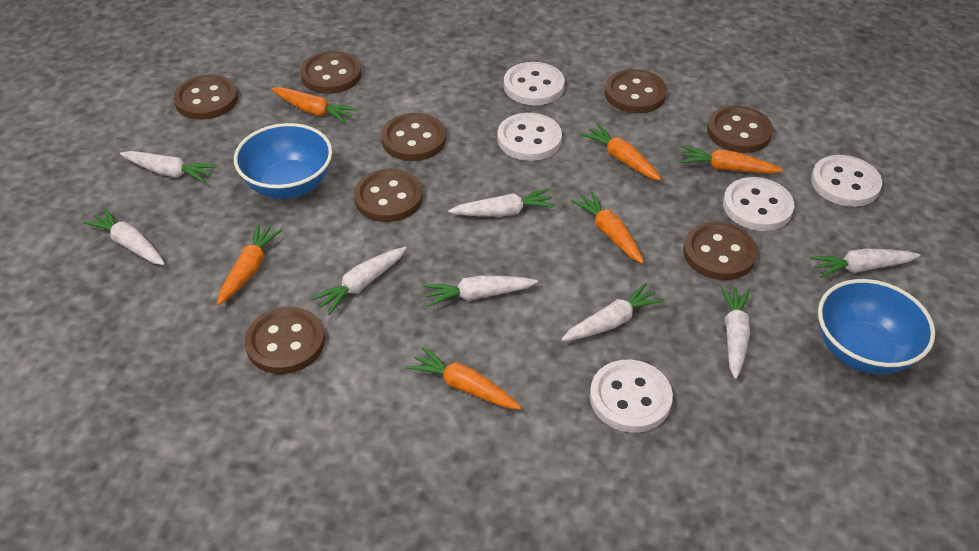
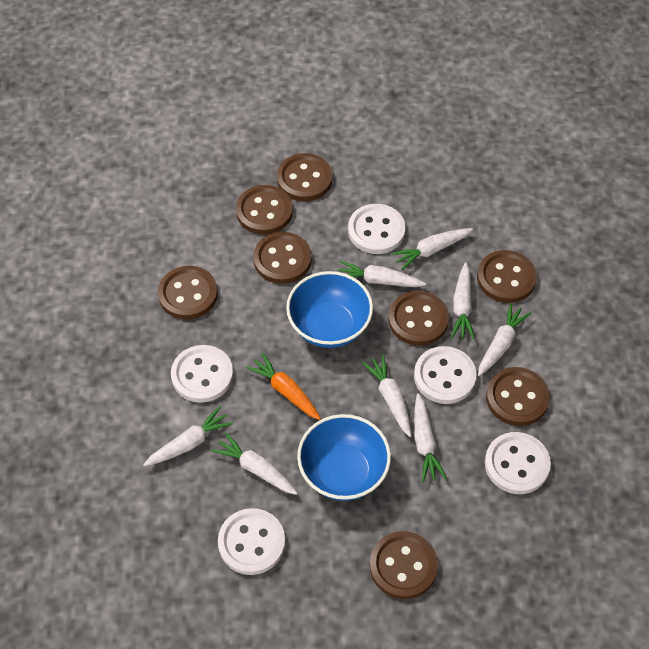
orange carrot: [217,223,283,305] [271,87,357,124] [407,347,521,409] [571,191,644,263] [581,124,661,181] [680,146,783,174] = 6 -> [246,353,321,420] = 1

